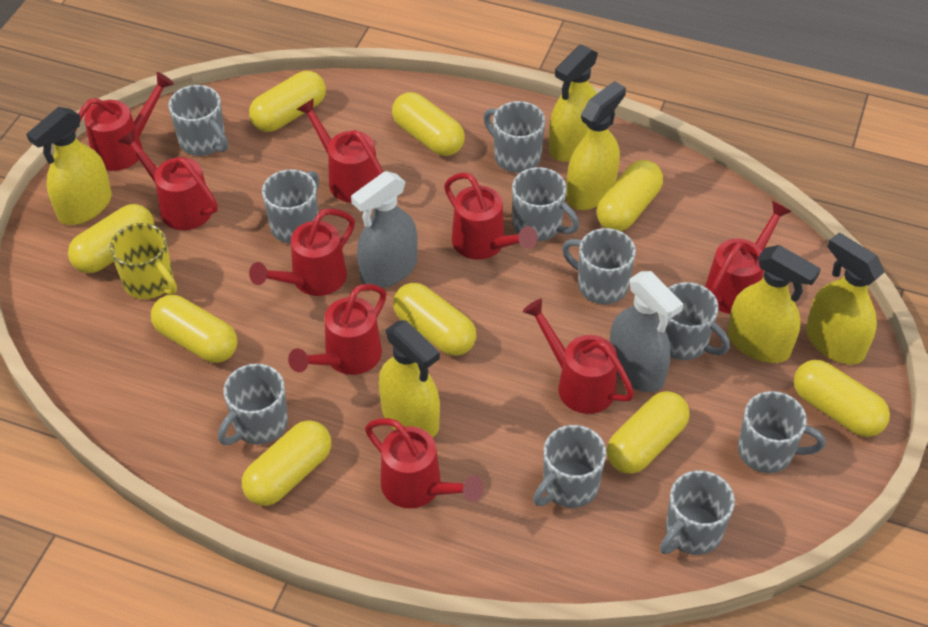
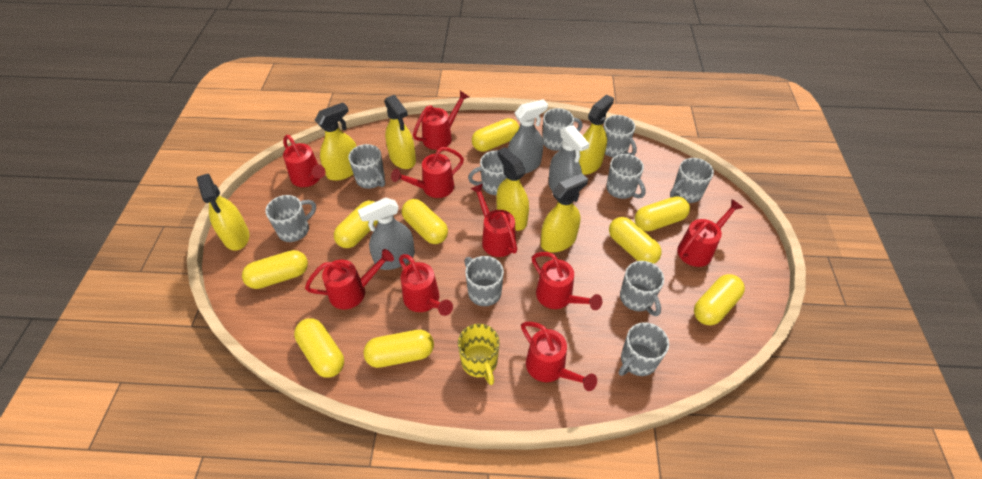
grey spray bottle: [351,171,418,288] [610,271,683,392] = 2 -> [358,198,415,270] [508,99,548,174] [549,125,589,191] = 3

